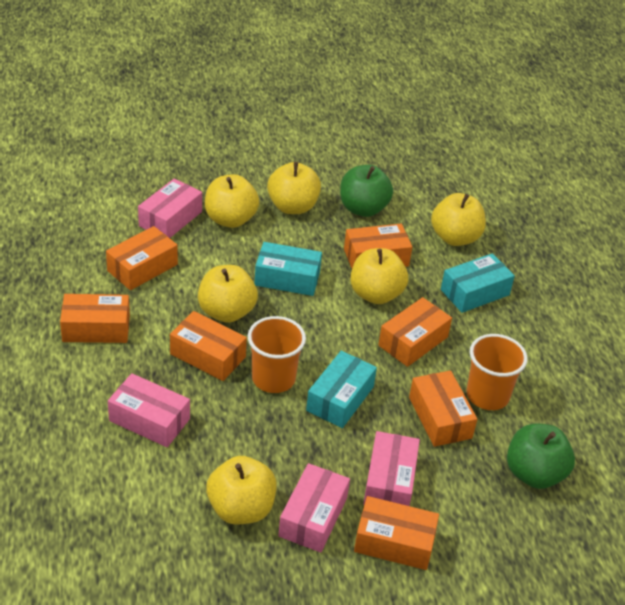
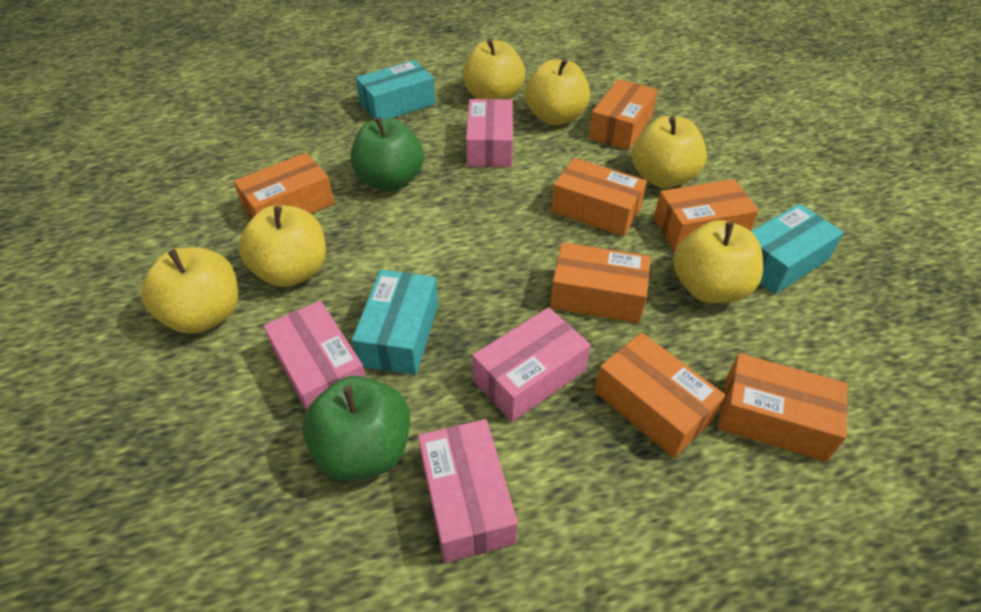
orange cup: [248,316,306,393] [466,334,528,410] = 2 -> none = 0

